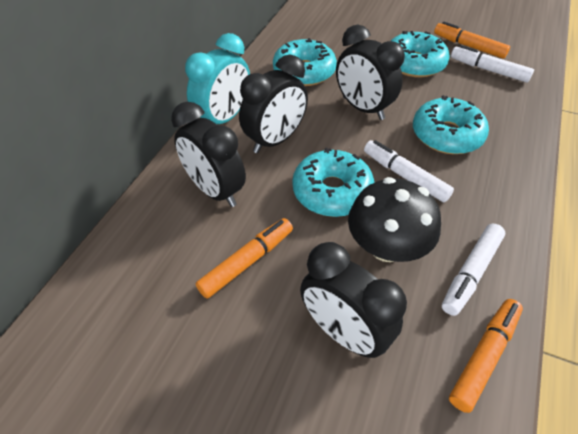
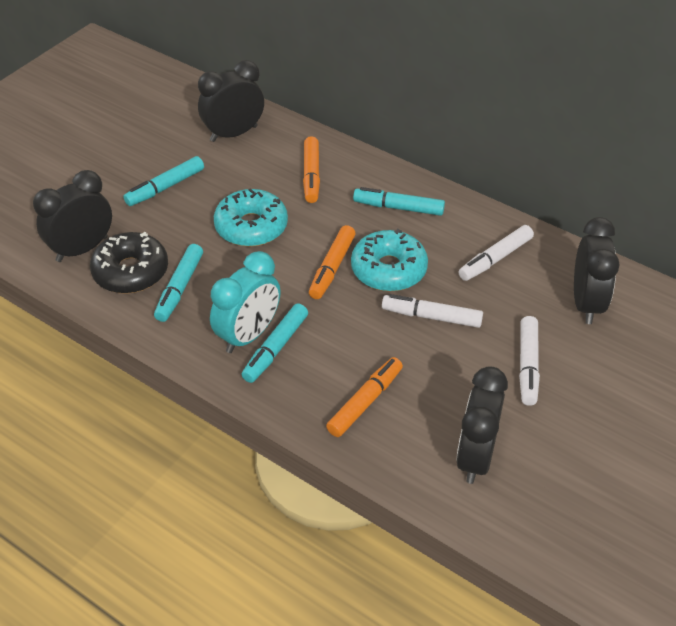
black donut: none = 0 -> [90,232,168,294] = 1
black mushroom: [348,177,441,262] = 1 -> none = 0
turquoise donut: [273,38,337,86] [292,148,375,217] [391,31,450,78] [413,95,489,154] = 4 -> [214,188,288,247] [351,229,428,291] = 2
turquoise marker: none = 0 -> [123,156,204,206] [154,244,203,322] [241,303,308,383] [353,187,445,216] = 4

